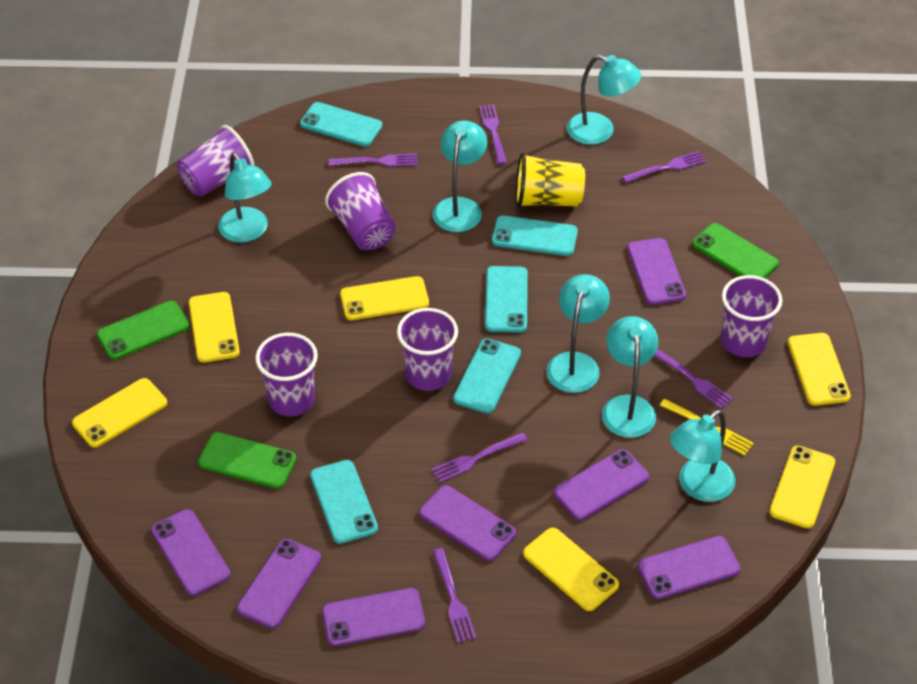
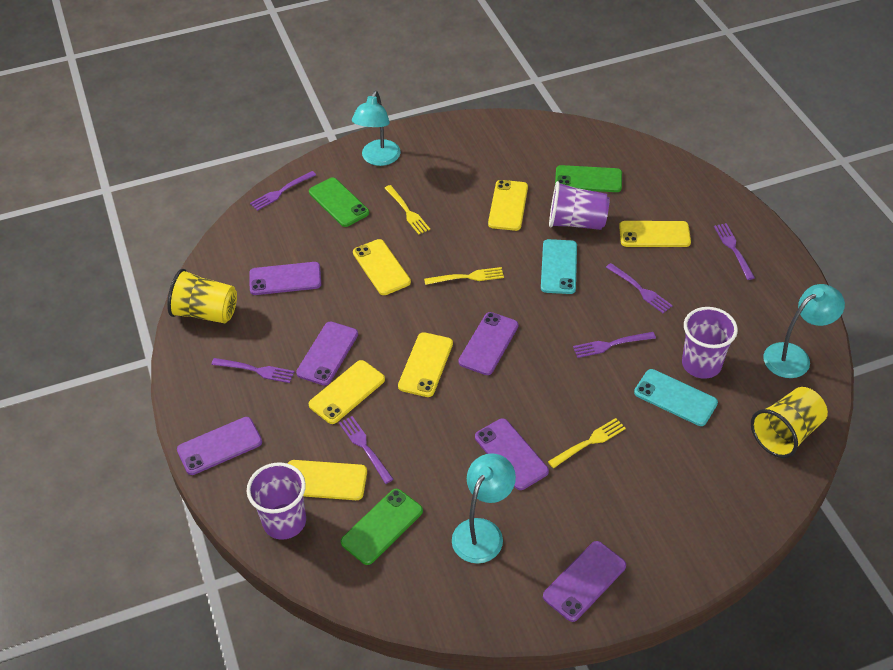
purple cup: [177,125,254,197] [255,333,318,416] [325,172,396,250] [397,308,458,391] [721,275,782,357] = 5 -> [247,462,306,540] [549,181,609,230] [682,307,738,379] = 3
purple phone: [151,509,230,596] [237,539,321,628] [322,588,425,646] [419,485,516,561] [554,449,649,520] [627,238,686,305] [638,536,741,599] = 7 -> [177,417,262,475] [249,262,321,295] [296,322,358,386] [458,312,518,375] [475,418,549,490] [543,541,626,622] = 6
turquoise lamp: [218,153,271,243] [433,120,487,232] [546,274,610,393] [567,55,641,145] [602,316,658,438] [670,410,735,502] = 6 -> [352,91,401,166] [452,453,516,563] [763,284,845,378] = 3
turquoise phone: [300,102,382,146] [310,460,378,544] [453,338,521,414] [485,266,528,333] [492,216,578,256] = 5 -> [541,239,577,294] [634,369,718,426] = 2
yellow cup: [515,153,585,208] = 1 -> [167,269,237,323] [751,387,828,458] = 2
yellow fork: [660,399,754,456] = 1 -> [384,185,430,234] [424,267,504,285] [548,418,626,468] = 3

